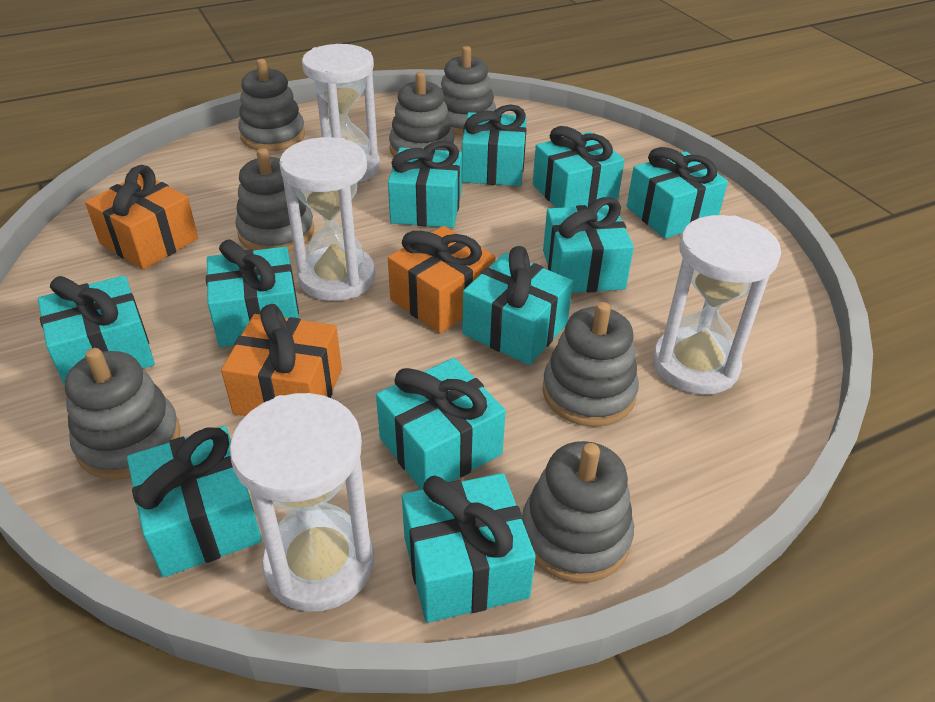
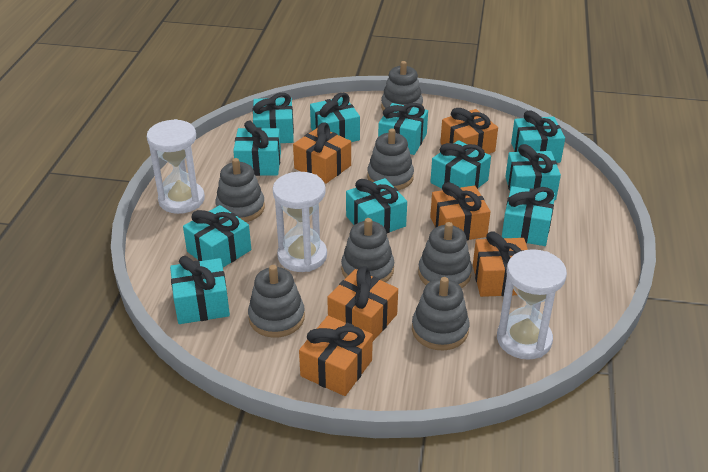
orange gift: [85,165,198,270] [221,304,342,416] [388,226,496,333] = 3 -> [293,122,351,184] [299,316,373,396] [327,266,398,341] [430,182,490,241] [440,108,498,154] [473,231,528,297] = 6
white hourglass: [230,393,374,612] [279,137,375,301] [302,44,380,183] [653,215,781,395] = 4 -> [147,119,205,214] [273,172,327,272] [497,249,567,360] = 3

